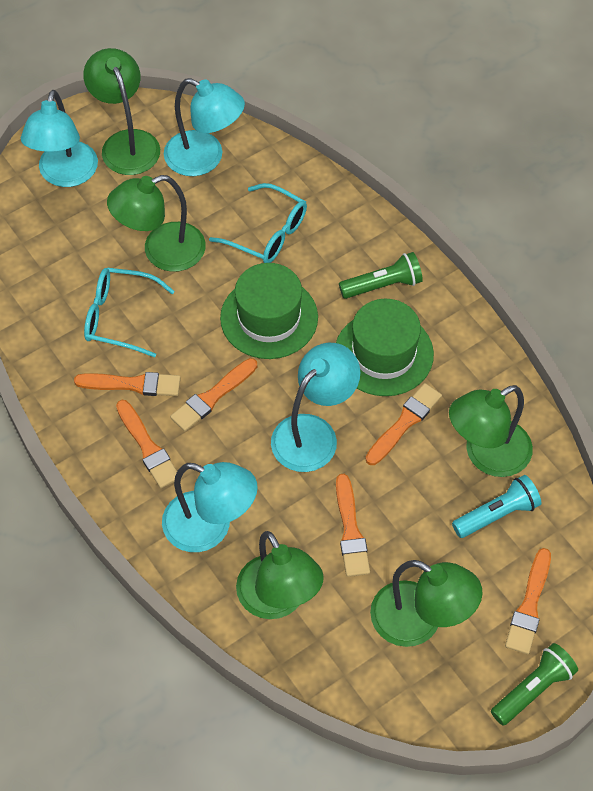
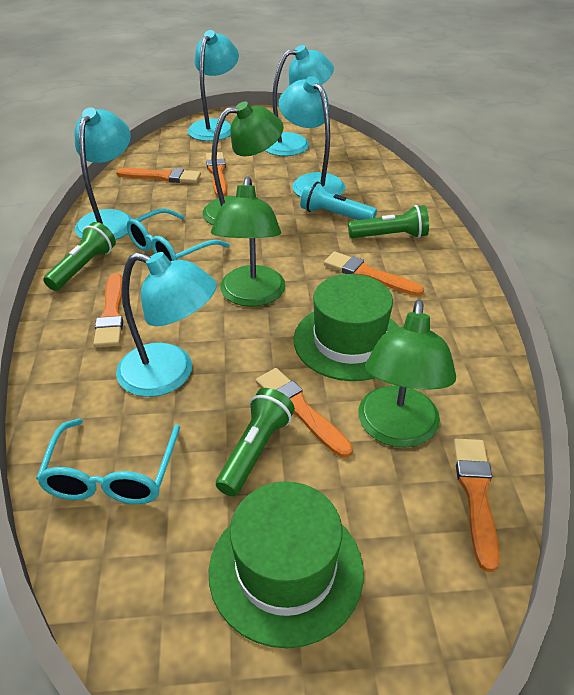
green flashlight: [339,252,423,299] [491,643,578,726] = 2 -> [43,222,116,291] [216,388,295,496] [348,205,429,238] = 3
green lamp: [83,48,160,175] [107,175,206,272] [236,531,324,619] [370,560,483,647] [449,385,533,477] = 5 -> [202,101,284,225] [211,176,286,307] [358,299,456,448] = 3
turquoise lamp: [21,90,98,187] [162,462,258,552] [164,78,245,176] [271,343,360,472] = 4 -> [75,108,132,240] [116,252,217,397] [188,30,239,141] [265,45,334,156] [279,76,345,197] = 5

